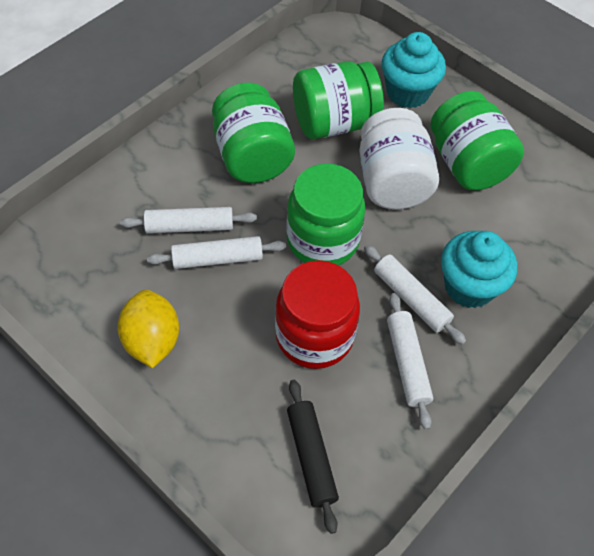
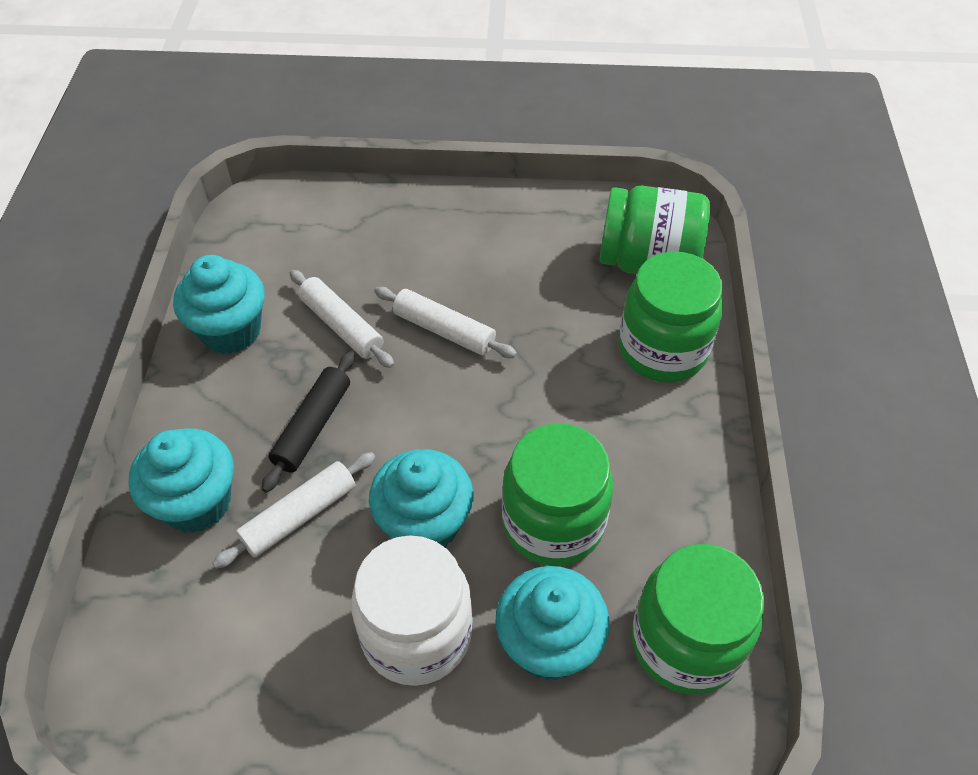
red jar: [275,260,360,369] = 1 -> none = 0
turquoise cupcake: [382,32,446,108] [441,231,517,308] = 2 -> [129,428,234,533] [173,255,265,354] [369,449,473,548] [495,566,609,680] = 4
white rolling pin: [120,207,257,234] [147,236,286,269] [364,245,466,345] [387,293,433,430] = 4 -> [212,452,376,569] [290,270,394,368] [374,287,517,358] = 3
yellow lemon: [117,290,179,368] = 1 -> none = 0

